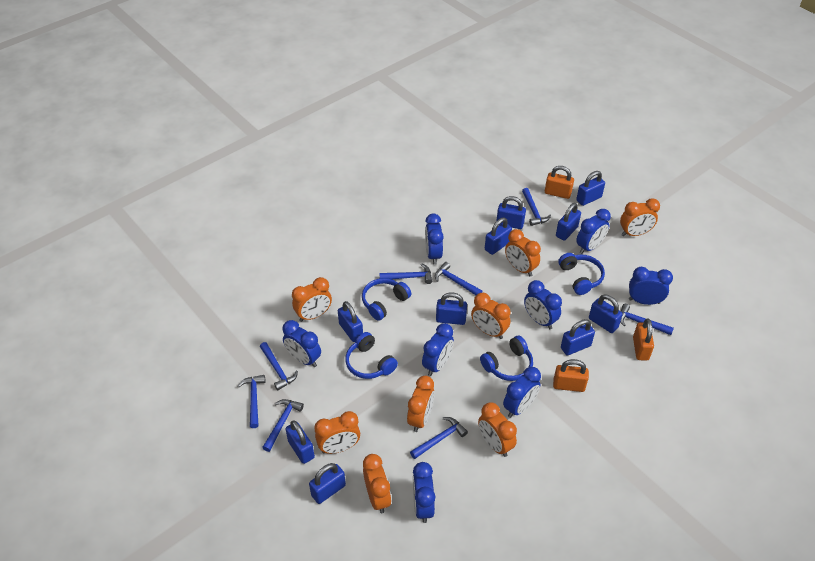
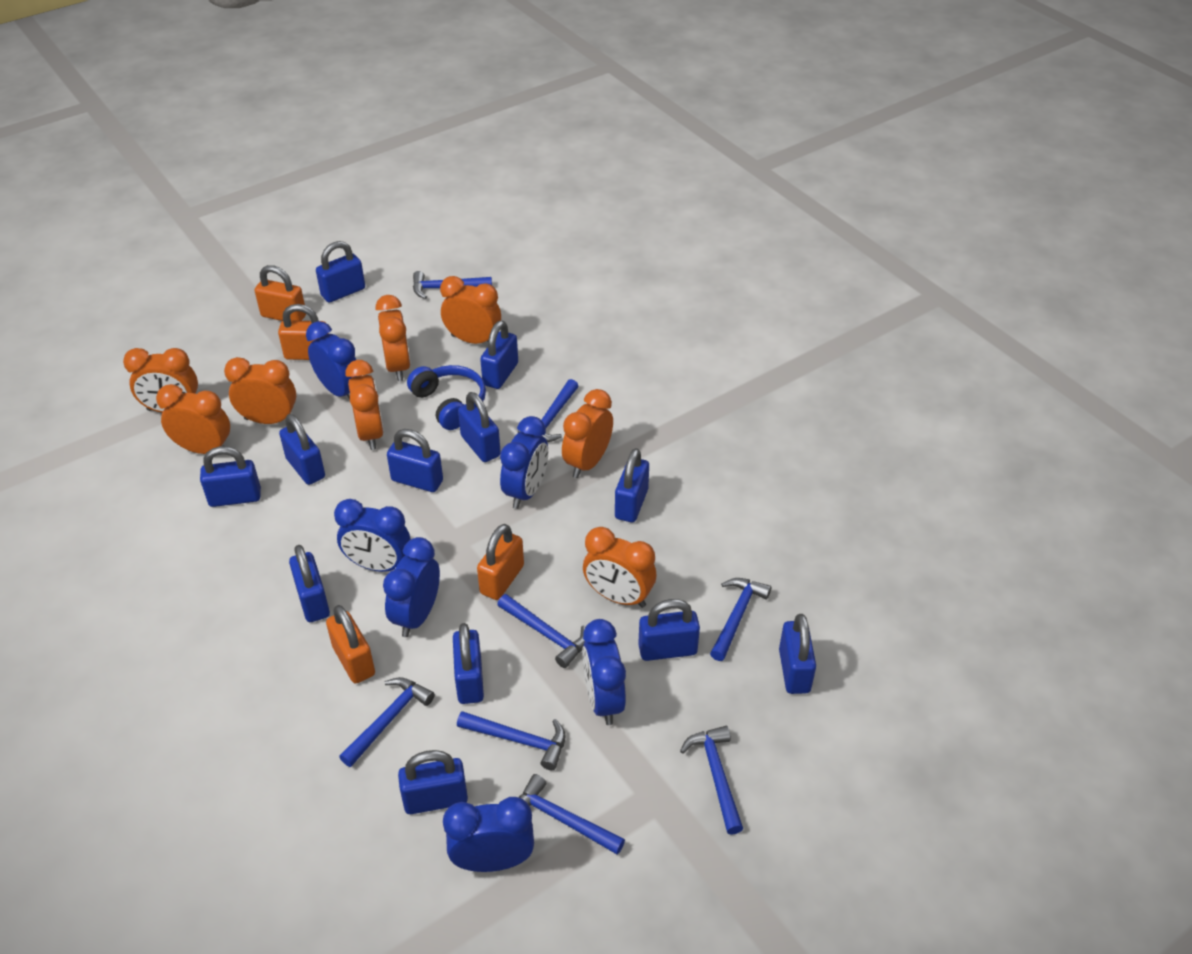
blue clock: [282,320,321,367] [413,462,435,523] [422,323,454,376] [425,214,444,265] [503,367,541,418] [524,280,562,329] [576,209,611,254] [629,267,673,305] = 8 -> [306,321,357,399] [334,499,411,572] [383,537,440,637] [443,797,534,872] [500,416,548,509] [582,619,626,725] = 6
blue headphones: [345,332,398,379] [362,278,411,321] [480,336,533,381] [558,253,605,295] = 4 -> [407,365,486,430] = 1
blue padlock: [285,420,315,464] [309,463,346,504] [338,301,363,342] [436,292,467,325] [485,218,512,255] [496,196,526,229] [556,203,581,241] [561,319,595,355] [576,171,605,206] [589,294,623,333] = 10 -> [200,446,261,507] [279,414,325,485] [289,545,330,622] [316,241,365,303] [387,429,443,492] [398,750,468,814] [453,623,484,704] [458,392,501,462] [480,320,518,389] [615,448,649,522] [638,599,700,661] [779,614,816,694] = 12
orange padlock: [545,166,574,199] [553,359,589,392] [633,319,654,361] = 3 -> [255,265,306,321] [278,304,329,360] [326,605,375,684] [477,524,524,600] = 4

